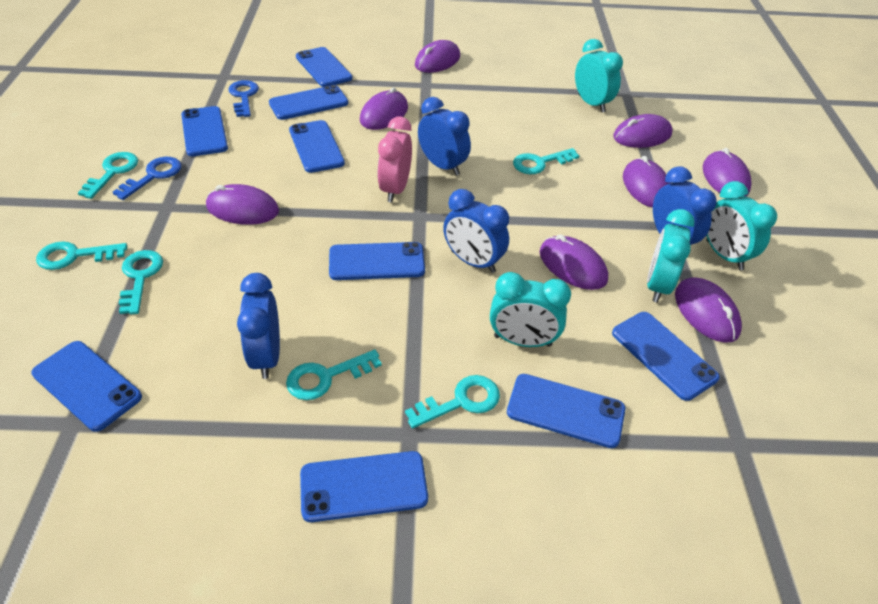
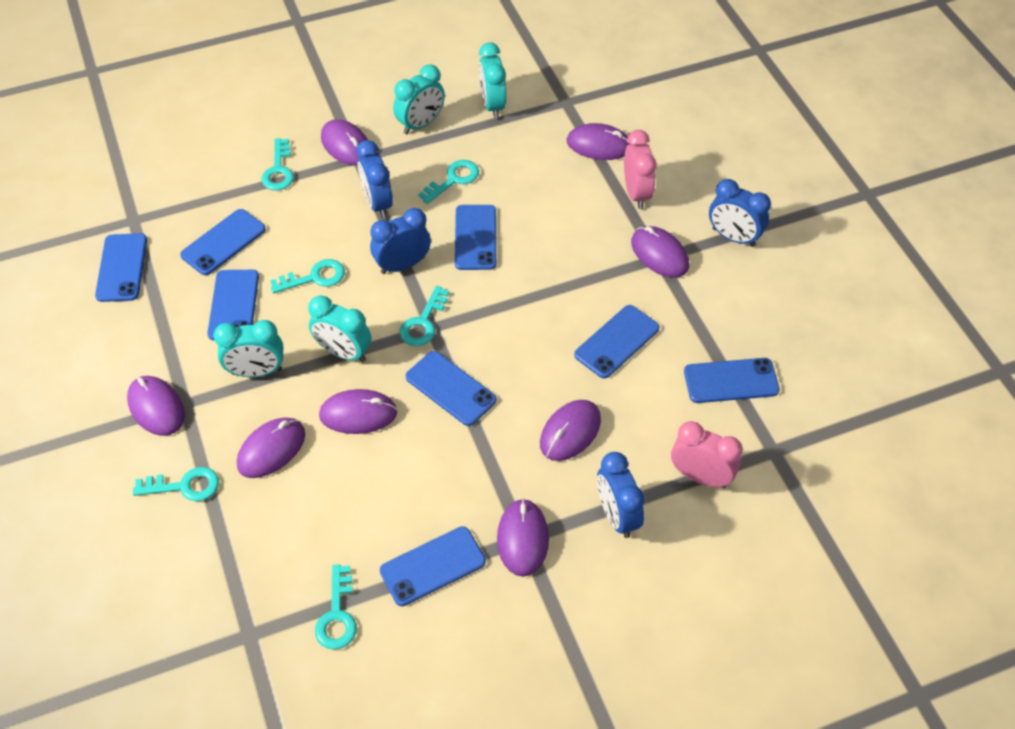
blue key: [113,157,182,200] [229,80,259,117] = 2 -> none = 0
blue phone: [31,341,142,432] [181,106,228,156] [269,85,348,120] [289,120,345,173] [296,47,353,87] [300,451,428,522] [329,242,425,280] [507,374,625,448] [612,312,720,401] = 9 -> [95,233,147,302] [180,209,266,275] [207,270,259,340] [380,526,486,606] [406,351,497,426] [455,205,496,270] [574,305,660,378] [684,358,780,403] = 8
pink clock: [378,116,412,203] = 1 -> [624,130,657,209] [671,421,743,488] = 2

